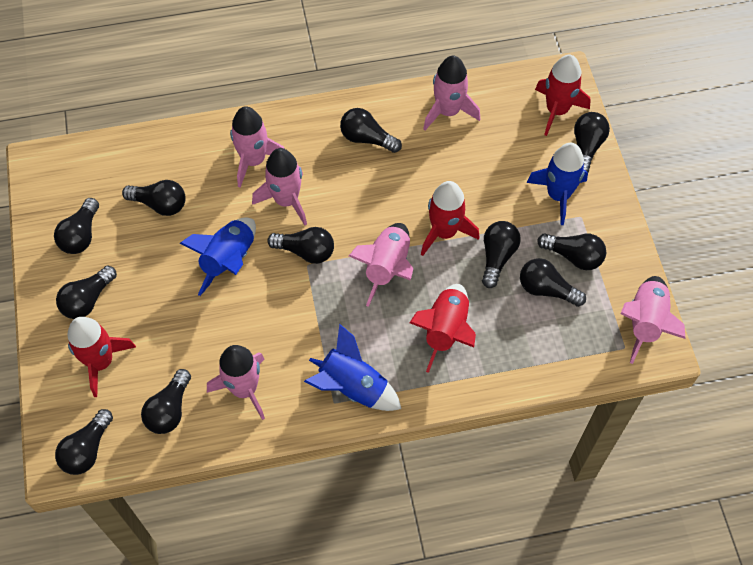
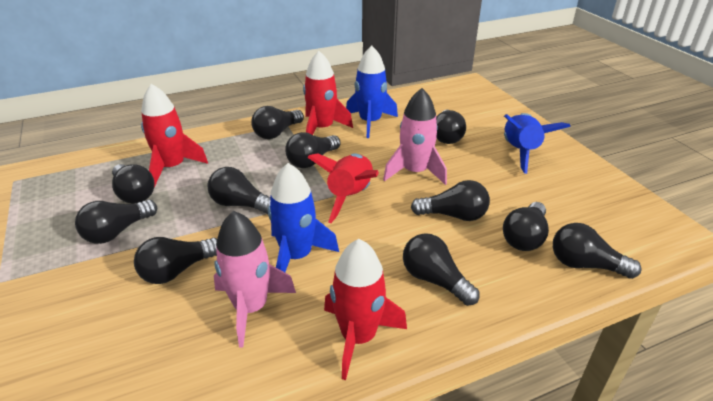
pink rocket: [207,345,265,420] [230,106,285,188] [252,148,307,225] [349,223,413,307] [423,56,480,130] [621,276,686,364] = 6 -> [214,211,296,348] [383,88,447,185] = 2

